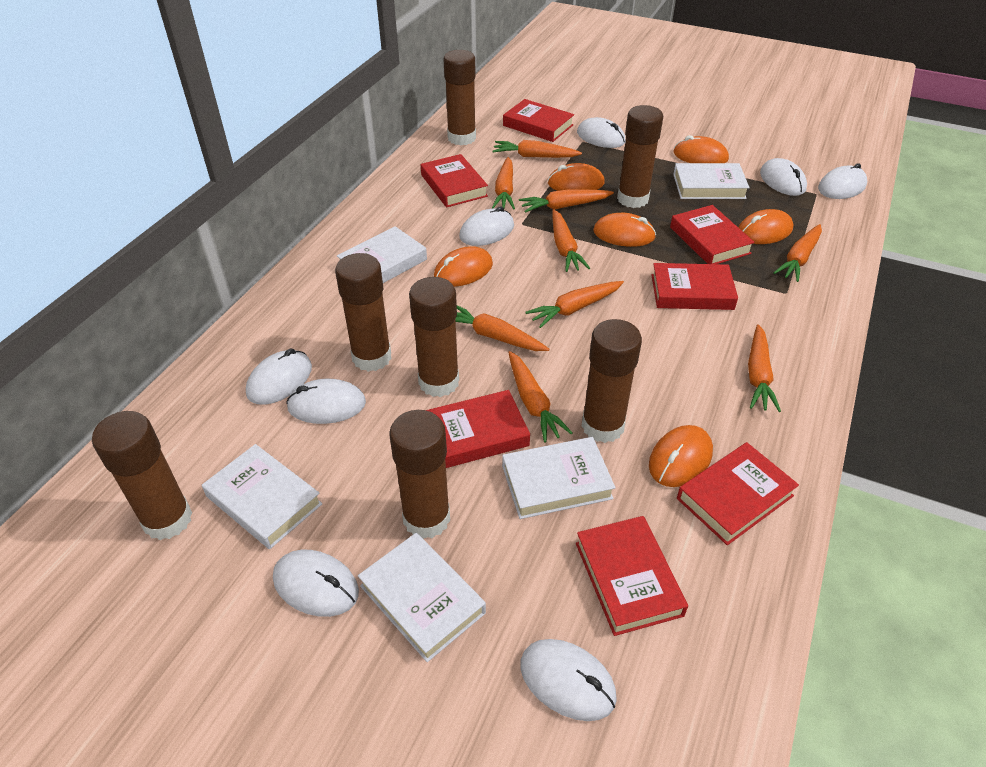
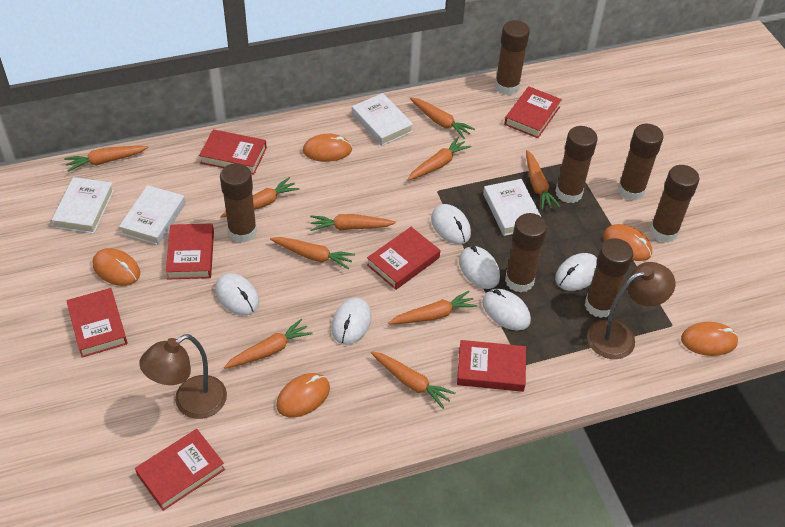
brown lamp: none = 0 -> [139,334,227,419] [587,262,675,359] = 2
orange carrot: [455,305,550,351] [492,140,582,158] [492,157,515,209] [508,351,573,443] [519,190,614,213] [526,281,624,328] [552,209,590,272] [748,324,781,412] [773,224,822,282] = 9 -> [64,146,148,172] [221,177,299,218] [224,319,313,369] [270,237,355,269] [310,214,396,231] [371,351,456,409] [389,291,477,324] [407,137,471,181] [410,97,475,139] [526,150,560,210] = 10
orange mouse: [434,246,493,287] [548,163,605,191] [593,213,656,247] [649,425,713,487] [674,135,729,163] [738,209,793,244] = 6 -> [93,248,140,286] [276,373,330,417] [303,134,352,162] [604,224,652,261] [681,322,738,356] = 5
white book: [202,444,322,549] [337,226,427,283] [358,533,486,662] [502,437,615,519] [673,163,750,199] = 5 -> [52,177,114,234] [119,185,186,245] [352,93,413,146] [483,179,541,236] = 4
white mouse: [246,348,312,405] [273,550,359,617] [286,379,366,424] [459,206,514,246] [520,639,617,721] [577,117,626,148] [760,158,807,196] [818,163,867,199] = 8 -> [215,273,259,315] [331,298,371,345] [431,204,471,244] [459,246,500,289] [482,289,531,330] [555,253,597,291] = 6

